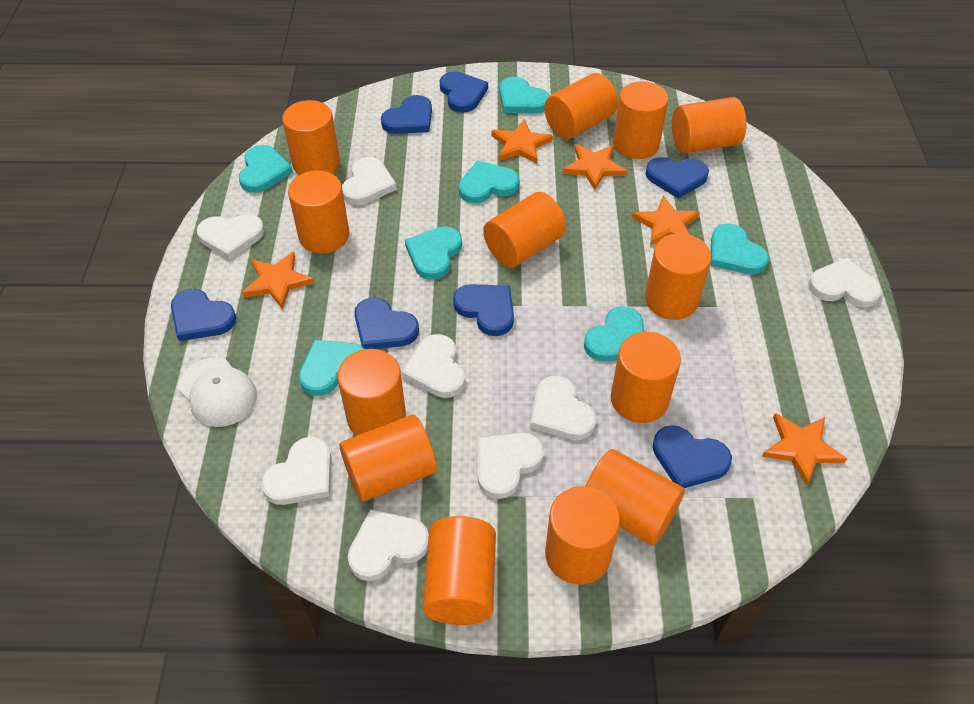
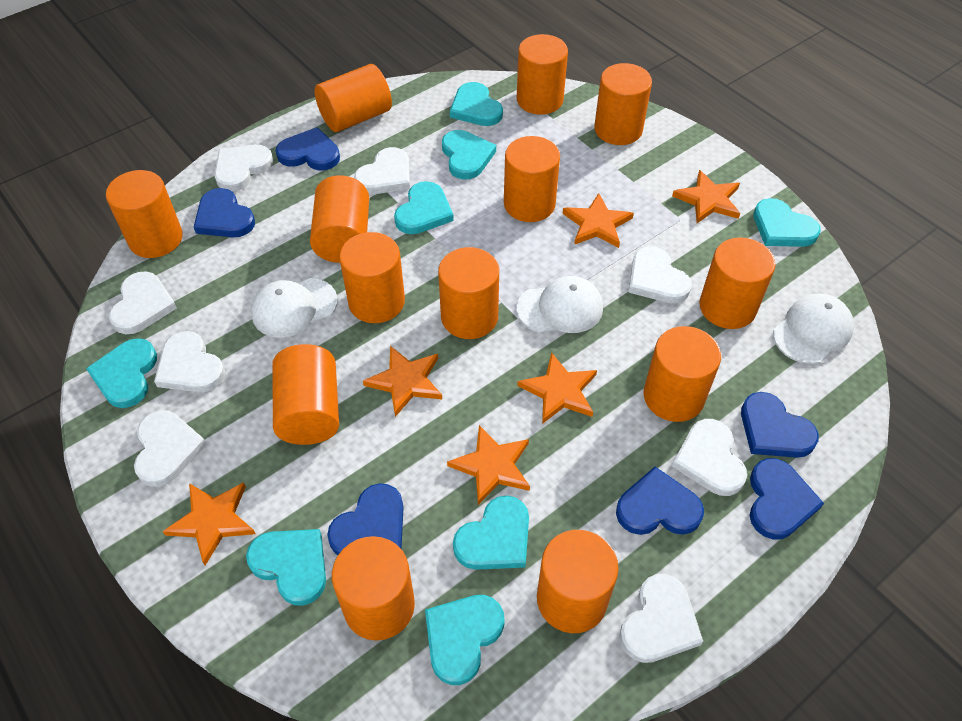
blue heart: [171,289,237,341] [354,297,419,349] [381,95,432,134] [440,71,488,113] [453,284,514,336] [646,157,709,199] [653,425,732,488] = 7 -> [194,188,255,237] [276,127,340,170] [327,483,404,555] [616,467,704,535] [741,392,819,458] [749,458,824,539] = 6
orange star: [242,252,314,309] [491,119,553,164] [562,144,627,190] [632,196,700,246] [762,413,847,486] = 5 -> [162,482,256,566] [363,346,442,417] [447,425,530,505] [517,352,597,424] [562,193,634,248] [672,170,740,223] = 6
turquoise heart: [239,145,293,193] [299,340,365,396] [405,226,462,280] [459,160,519,203] [499,77,550,113] [584,306,644,361] [710,224,769,275] = 7 -> [86,338,157,408] [246,529,326,606] [394,181,454,234] [425,595,505,685] [442,130,496,180] [450,82,503,126] [453,496,529,570] [754,198,821,247] = 8
white cap: [178,357,257,427] = 1 -> [251,278,338,338] [517,276,603,333] [773,294,854,364] = 3

